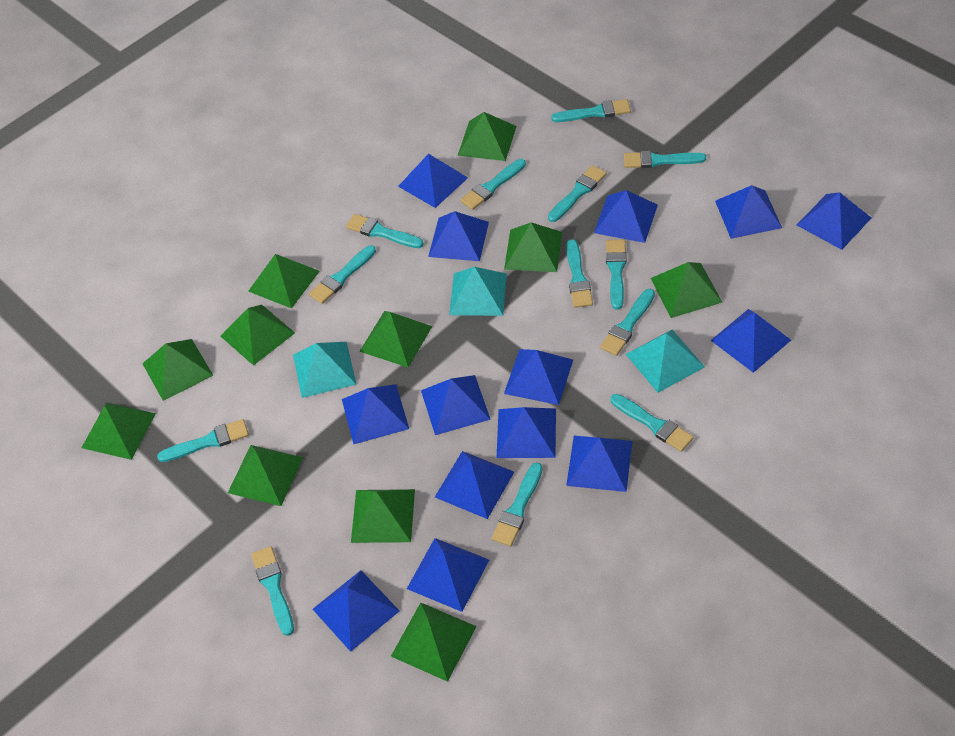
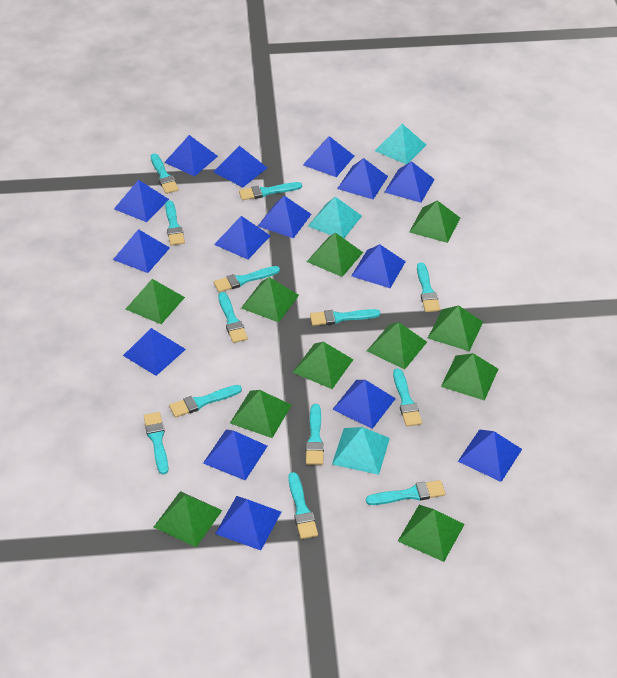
blue pyramid: [313,570,399,652] [342,384,409,444] [398,154,468,208] [407,538,489,612] [421,375,491,435] [428,211,489,261] [435,451,514,519] [497,407,556,458] [504,349,573,405] [566,436,632,492] [594,190,658,243] [710,309,791,373] [715,185,782,239] [797,192,871,250] = 14 -> [113,229,170,273] [114,180,169,222] [123,328,186,376] [164,135,218,177] [203,430,267,481] [214,146,267,187] [214,216,270,259] [215,496,281,550] [258,196,311,238] [303,136,354,177] [332,380,396,429] [337,158,388,199] [352,244,406,288] [385,161,435,203] [458,429,522,482] = 15

